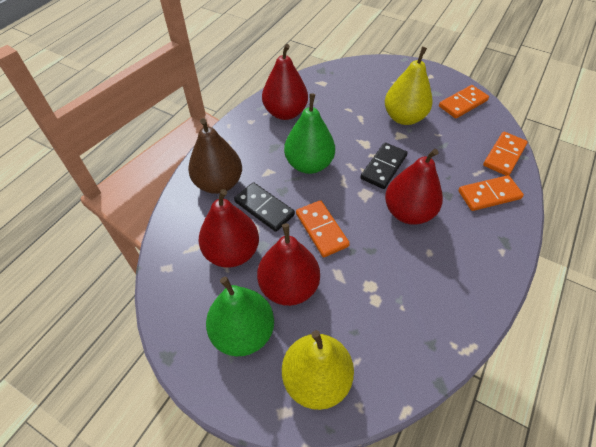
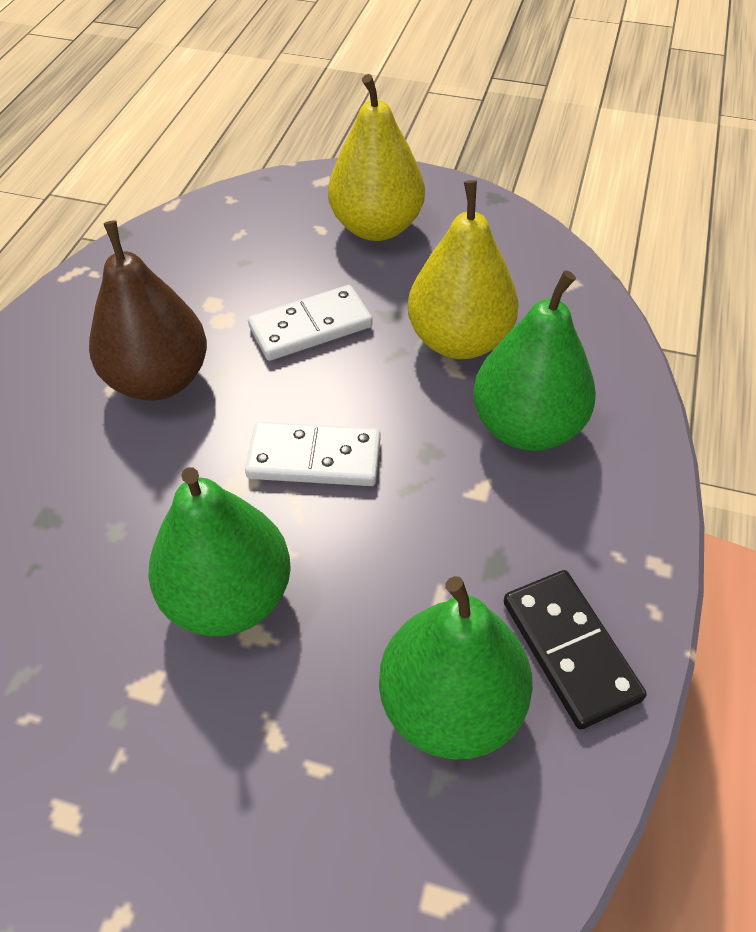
black domino: [234,182,295,232] [360,142,408,189] = 2 -> [504,570,647,729] = 1
green pear: [206,277,274,357] [284,93,335,174] = 2 -> [148,467,291,637] [379,576,533,760] [473,270,596,451] = 3
orange domino: [296,200,350,257] [439,85,489,118] [458,175,524,211] [483,132,528,176] = 4 -> none = 0
red pear: [199,189,259,268] [257,223,320,306] [262,44,308,120] [385,149,443,225] = 4 -> none = 0
white domino: none = 0 -> [245,422,381,486] [248,285,373,361] = 2

